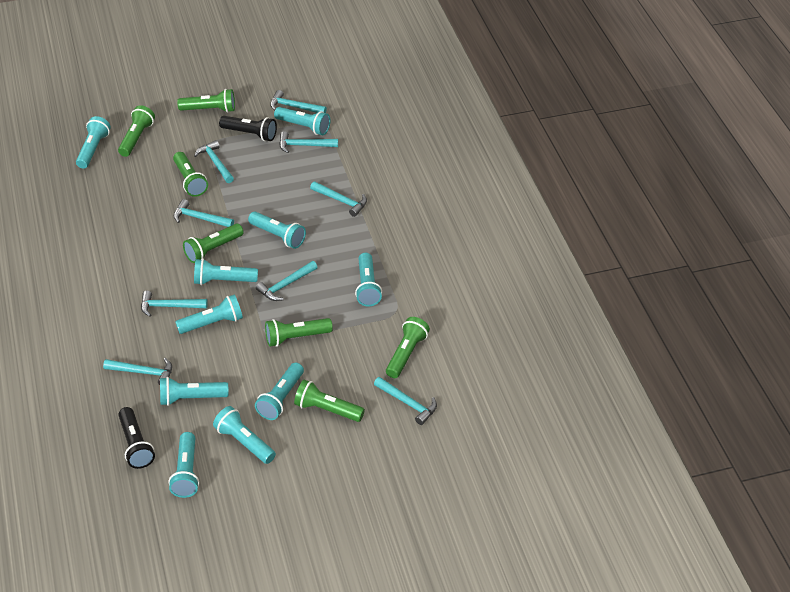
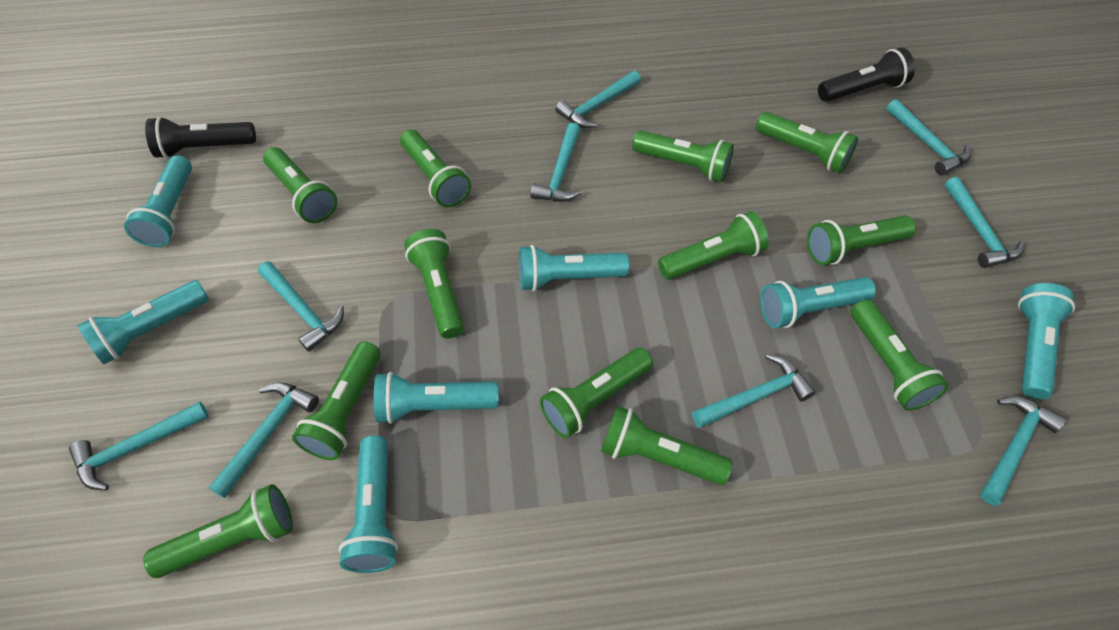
green flashlight: [118,105,155,157] [173,152,208,197] [177,89,235,113] [183,224,244,263] [265,318,333,347] [294,380,365,422] [386,317,430,378] = 7 -> [143,484,293,578] [263,147,337,223] [292,341,381,460] [400,129,471,207] [404,229,464,338] [540,348,653,438] [601,405,732,485] [632,130,734,182] [658,211,769,280] [756,112,858,173] [807,215,916,265] [851,299,949,411] = 12
turquoise flashlight: [76,116,111,169] [160,377,229,406] [169,432,199,498] [176,295,243,334] [194,259,258,285] [213,406,276,464] [248,211,306,249] [255,363,304,420] [274,107,330,135] [355,253,382,307] = 10 -> [78,280,209,364] [124,155,192,247] [338,435,398,573] [374,372,499,424] [519,245,629,291] [760,277,876,328] [1018,283,1075,399] = 7

